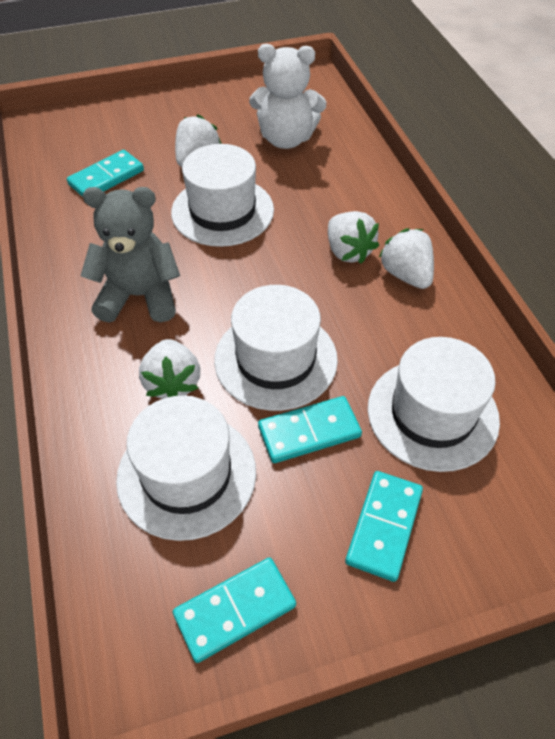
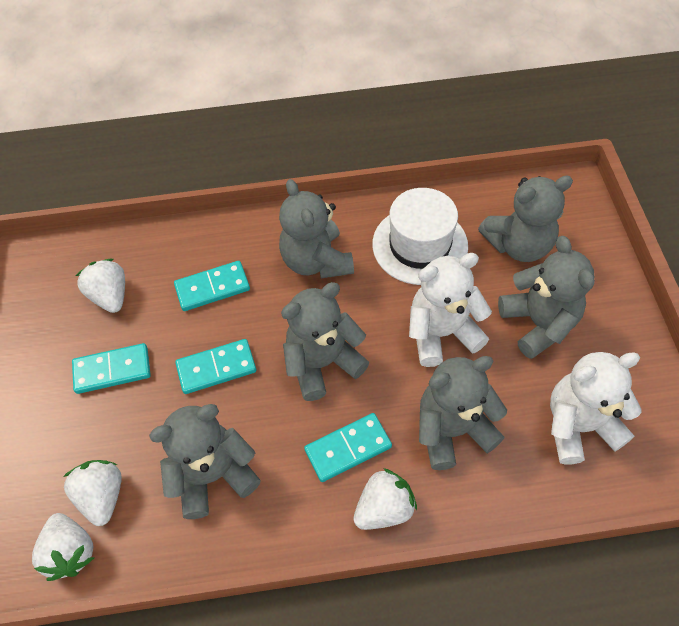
grey teddy bear: [81,187,180,323] = 1 -> [149,404,261,519] [279,179,354,278] [281,282,369,401] [419,356,507,470] [478,176,573,262] [498,236,595,359] = 6
white hat: [116,395,256,541] [171,144,274,247] [214,285,338,411] [368,337,500,472] = 4 -> [372,188,468,285] = 1
white teddy bear: [249,44,326,149] = 1 -> [409,253,492,367] [550,352,642,465] = 2

